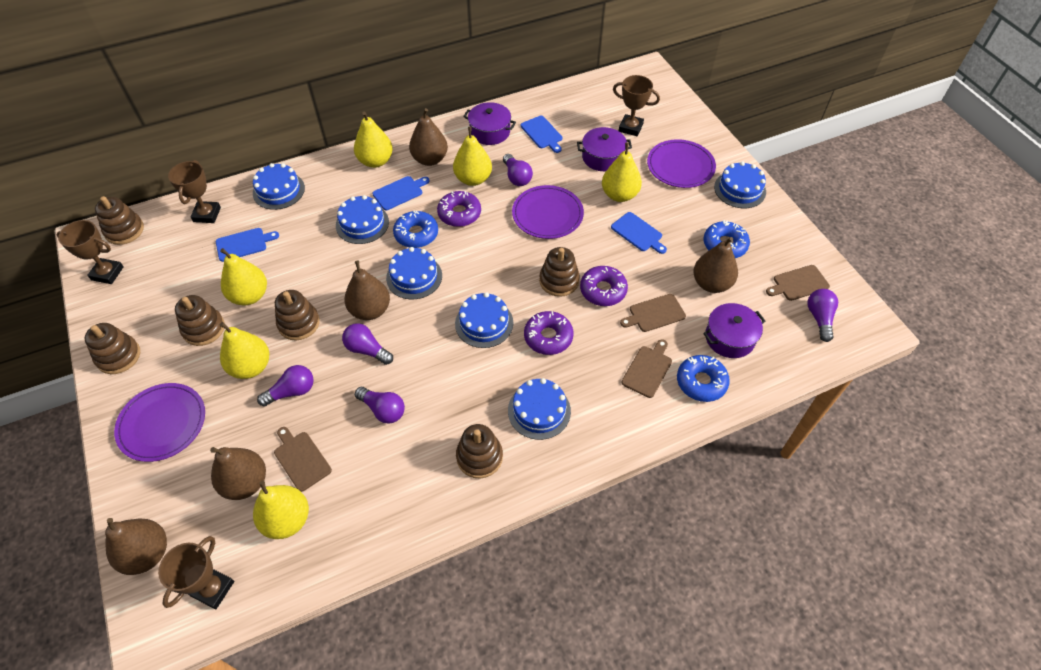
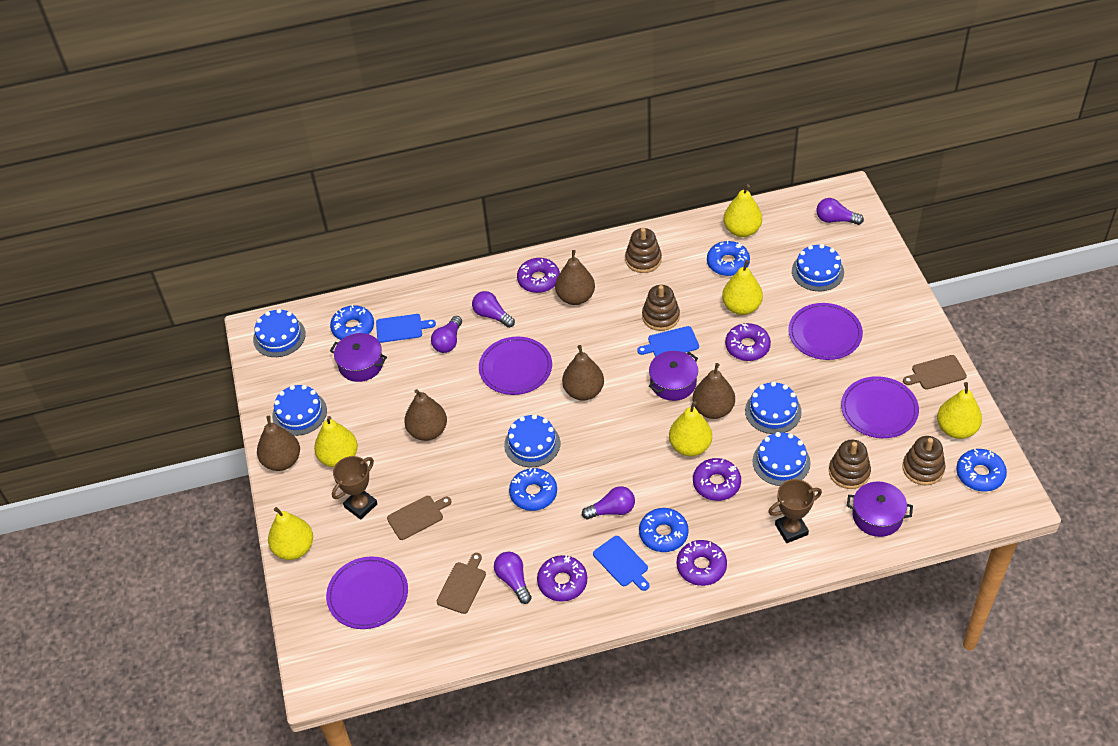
blue cutting board: [216,228,279,262] [372,176,430,210] [520,116,562,153] [611,212,667,254] = 4 -> [376,314,436,343] [593,536,649,591] [637,326,699,357] = 3
blue donut: [393,211,438,248] [677,355,730,402] [703,220,750,258] = 3 -> [330,305,374,340] [509,467,557,511] [639,508,689,552] [707,241,750,276] [956,449,1007,492] = 5
brown cutting board: [274,427,332,492] [620,294,686,332] [621,339,672,398] [766,265,830,301] = 4 -> [387,496,452,540] [437,553,486,614] [903,355,967,390] = 3
brown stacking toy: [84,323,140,374] [95,196,144,245] [175,295,225,346] [275,290,320,340] [456,424,503,478] [539,247,580,297] = 6 -> [625,228,662,273] [642,285,680,331] [829,440,871,489] [903,436,945,485] = 4
brown trophy: [57,220,124,284] [158,536,234,609] [168,160,221,223] [613,75,660,136] = 4 -> [332,456,377,520] [768,479,822,543] = 2
purple donut: [437,191,481,227] [524,311,573,355] [580,266,628,306] = 3 -> [517,258,560,293] [537,555,587,602] [677,540,727,586] [693,458,741,501] [725,323,771,361] = 5
purple plate: [114,383,205,462] [512,185,584,239] [647,139,716,188] = 3 -> [326,557,408,629] [479,337,552,395] [788,303,863,360] [841,376,919,438] = 4

